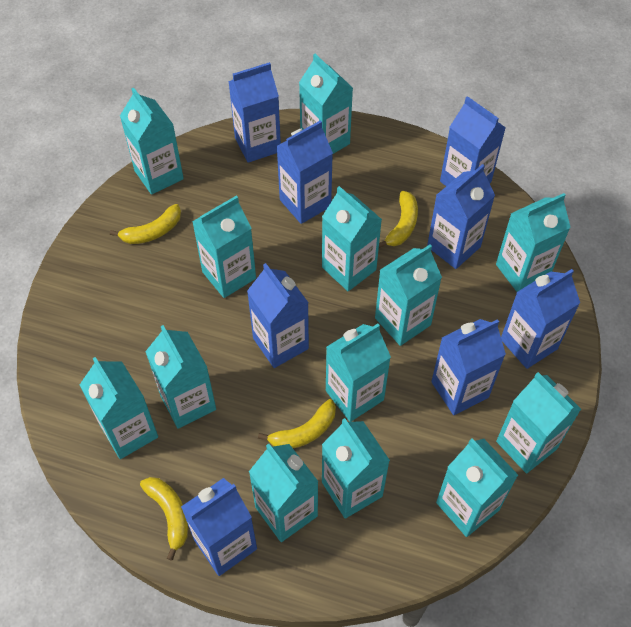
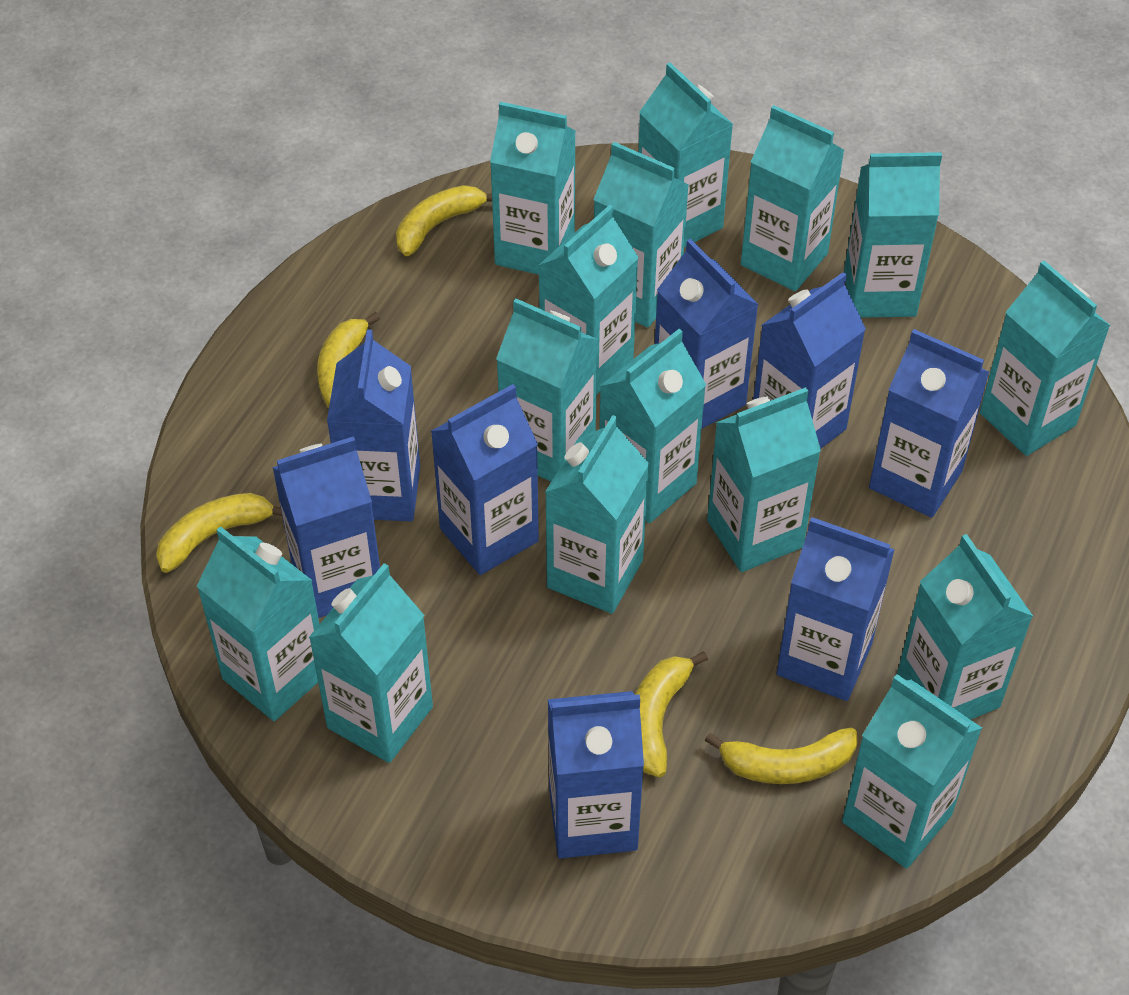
turquoise carton: [80,357,158,459] [120,88,184,195] [145,325,216,429] [192,195,256,298] [249,444,319,542] [299,54,353,154] [322,186,382,291] [322,418,390,518] [326,324,391,422] [375,245,442,346] [436,438,518,537] [496,193,571,292] [496,372,581,473] = 13 -> [196,526,319,721] [308,563,433,763] [490,102,576,275] [496,299,598,482] [538,205,639,395] [545,415,649,614] [594,142,689,328] [599,329,706,523] [638,63,734,248] [707,387,821,572] [741,105,845,291] [842,674,982,869] [844,152,942,318] [897,534,1033,720] [980,261,1111,456] = 15
yellow banana: [110,204,181,244] [140,477,188,561] [258,399,336,448] [379,191,418,248] = 4 -> [156,493,282,573] [317,312,380,408] [396,185,492,256] [635,651,708,777] [705,727,857,784] = 5

